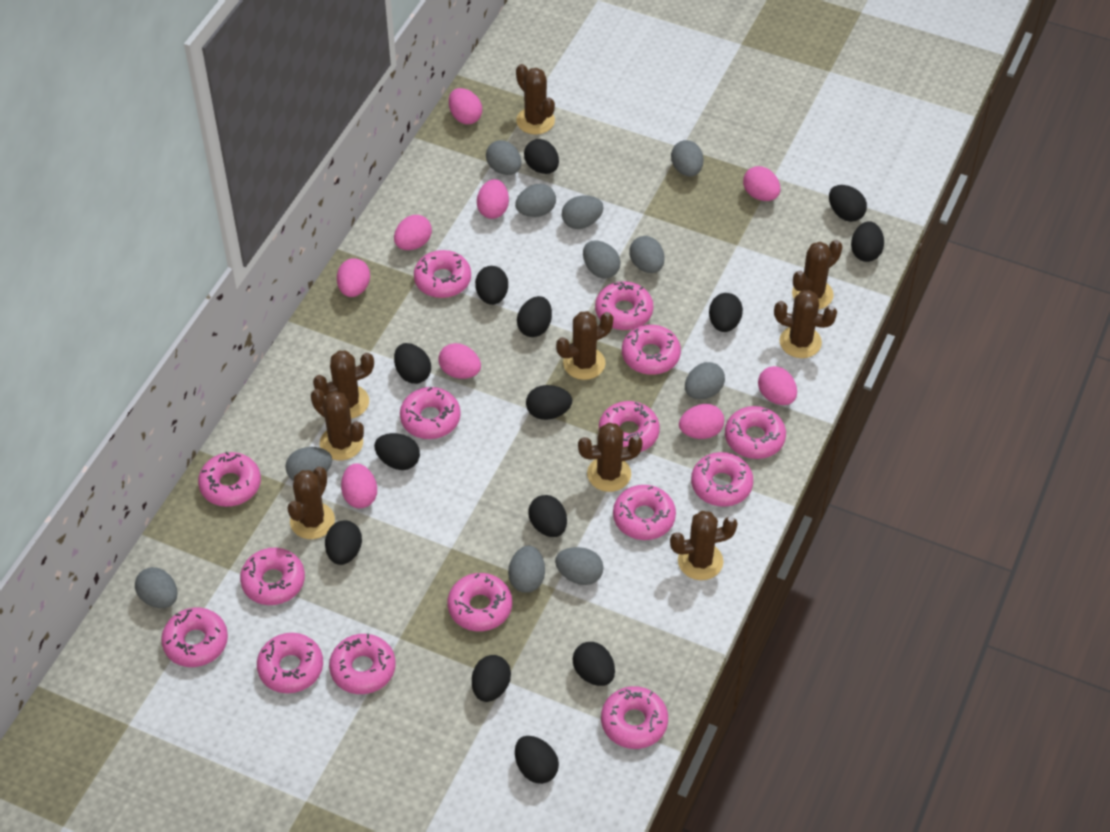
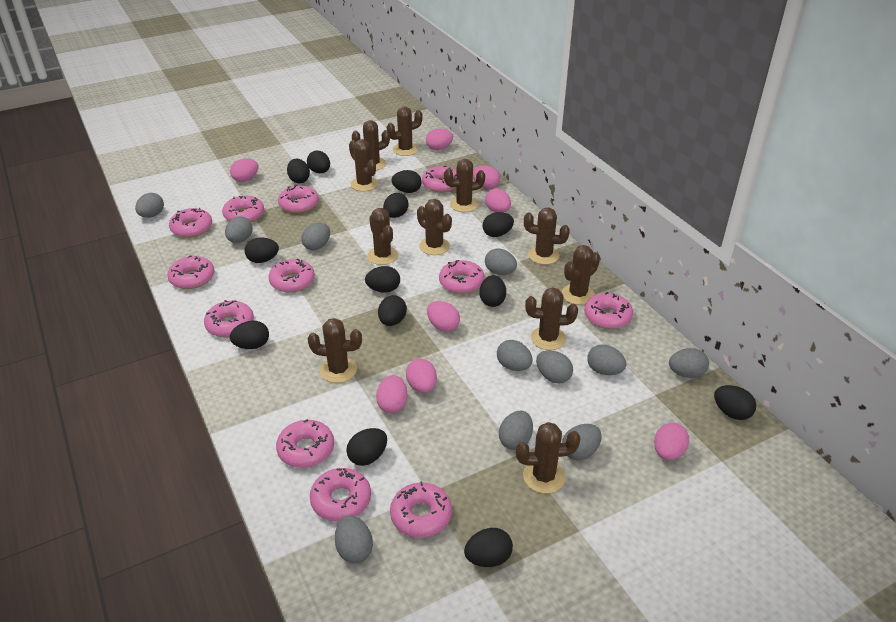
black egg: [325,520,362,565] [374,433,420,470] [394,343,431,384] [472,655,511,702] [475,266,508,305] [515,736,559,784] [517,296,552,337] [524,139,559,174] [526,385,572,420] [528,495,567,537] [572,642,615,686] [709,293,743,332] [829,185,867,222] [851,221,884,262] = 14 -> [230,321,269,349] [244,238,279,263] [287,159,310,183] [307,151,330,173] [346,428,387,466] [365,266,400,293] [378,295,407,326] [383,193,408,218] [392,170,422,193] [464,528,513,567] [480,275,506,307] [482,212,514,237] [714,385,756,420] = 13
brown cactus: [287,467,335,539] [311,389,364,460] [313,351,374,419] [516,64,555,134] [556,311,613,380] [578,423,643,492] [670,511,737,580] [774,290,837,358] [792,240,842,310] = 9 -> [308,318,362,383] [349,139,378,191] [352,120,390,170] [367,208,398,265] [387,106,422,156] [417,199,452,255] [444,159,485,212] [516,422,581,493] [524,208,570,265] [525,287,578,350] [562,245,600,305] = 11
pink donut: [161,608,228,667] [198,452,261,507] [240,548,305,605] [257,633,323,693] [329,634,396,694] [400,387,461,439] [414,250,471,298] [448,573,512,631] [595,281,653,330] [599,401,660,452] [601,686,668,749] [613,485,676,540] [622,325,681,375] [691,452,753,507] [725,406,786,459] = 15 -> [167,255,215,289] [169,208,212,238] [204,300,254,337] [222,196,264,222] [268,259,315,293] [276,419,334,468] [278,185,319,213] [310,468,371,521] [390,481,452,538] [422,166,456,192] [439,260,485,294] [584,292,633,329] = 12
pink egg: [337,258,370,297] [341,464,377,508] [394,215,432,250] [438,343,481,379] [449,88,482,124] [477,179,509,219] [679,404,724,439] [743,166,780,201] [758,366,797,405] = 9 -> [230,158,258,182] [376,375,408,413] [406,358,437,393] [426,129,453,150] [427,301,460,332] [473,166,500,189] [485,188,511,212] [654,423,689,460] = 8

